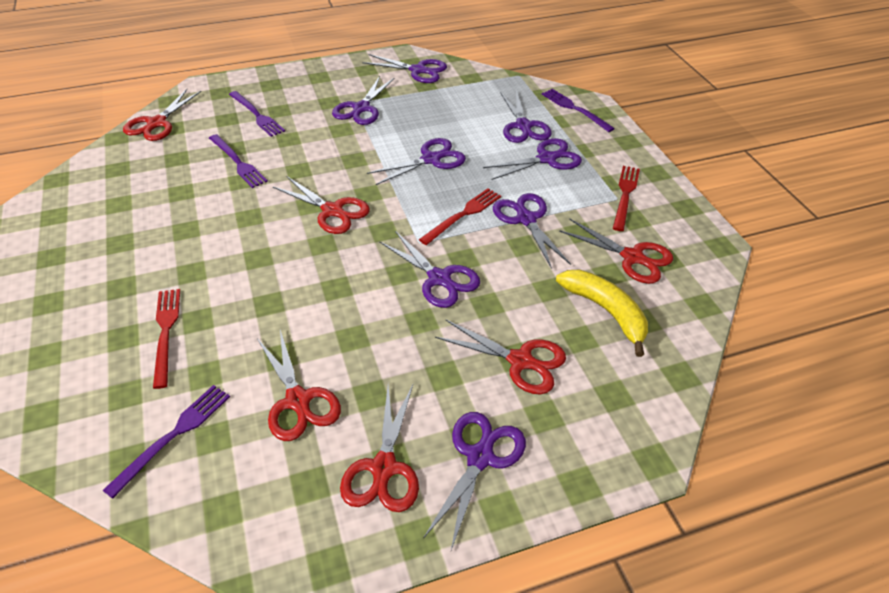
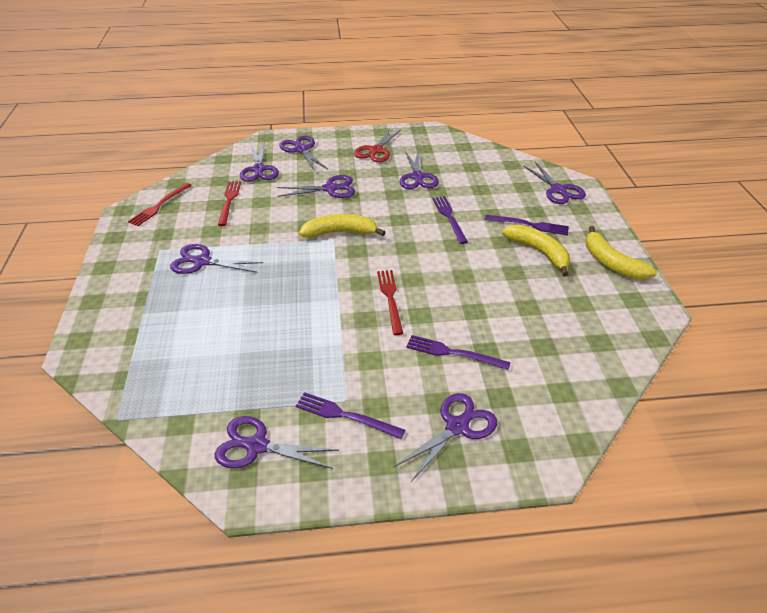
red scissors: [123,89,201,141] [258,330,341,441] [273,176,370,234] [340,385,419,512] [435,319,566,395] [559,218,673,284] = 6 -> [354,128,402,162] = 1
yellow banana: [556,270,648,357] = 1 -> [299,214,386,238] [502,225,570,277] [586,226,657,279] = 3

